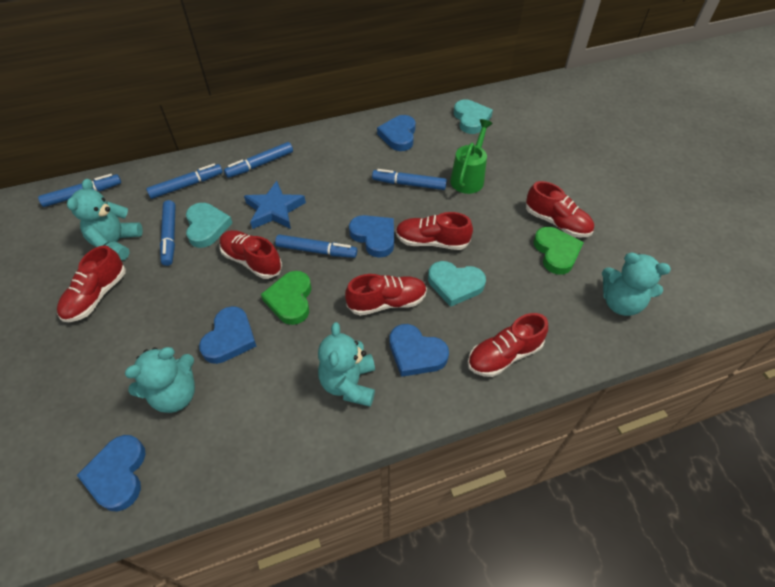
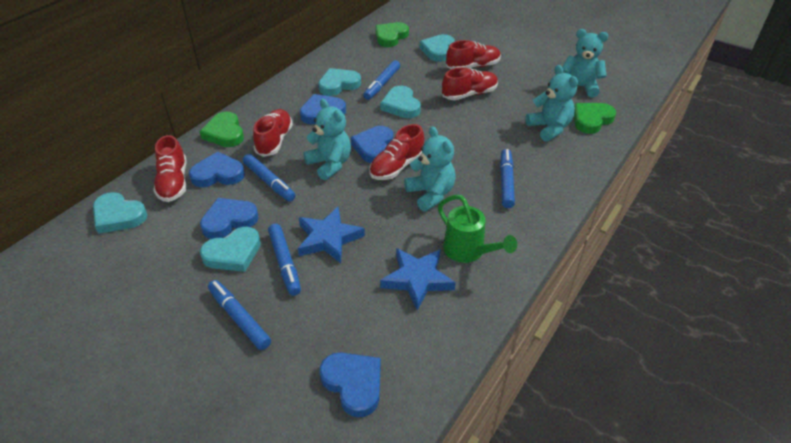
blue marker: [38,174,121,207] [146,164,223,199] [160,200,176,266] [224,142,293,178] [275,234,357,258] [372,169,447,190] = 6 -> [208,280,271,350] [243,154,296,202] [268,224,301,296] [363,60,400,100] [500,149,515,208] = 5
blue star: [244,181,306,229] = 1 -> [298,207,365,263] [380,248,456,310] = 2
green heart: [261,271,312,325] [533,227,584,275] = 2 -> [200,112,244,147] [375,22,409,47] [574,103,616,134] = 3
red shoe: [57,245,126,322] [219,230,282,279] [345,274,427,316] [396,212,473,250] [468,313,548,377] [526,181,594,238] = 6 -> [153,135,187,202] [253,109,293,157] [369,124,424,180] [442,67,498,100] [446,40,501,69] = 5
turquoise heart: [186,203,232,248] [428,261,486,307] [454,100,493,134] = 3 -> [93,192,147,234] [200,227,261,272] [318,68,361,96] [380,86,421,118] [420,34,455,62] = 5

